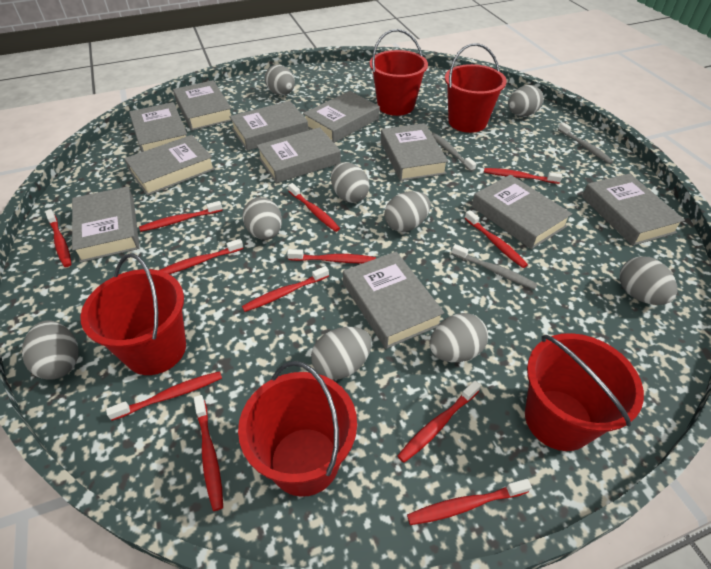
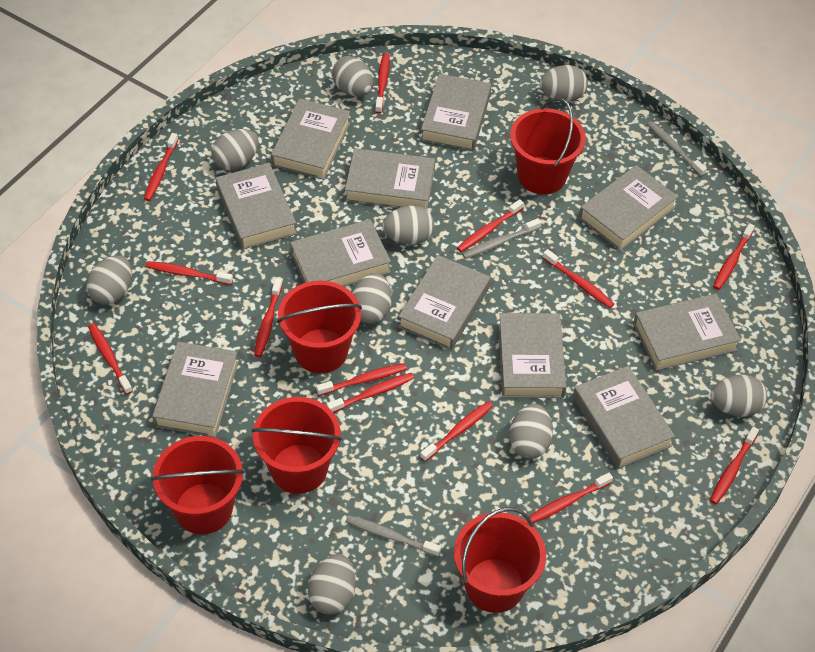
red toothbrush: [45,209,71,267] [106,371,222,421] [139,201,222,232] [159,239,244,274] [194,395,223,511] [242,266,329,312] [287,249,376,263] [288,183,340,232] [397,381,481,463] [407,479,532,525] [465,210,528,268] [484,168,562,184] = 12 -> [88,324,133,395] [144,133,179,201] [146,261,233,285] [254,278,282,357] [316,363,407,396] [327,373,414,413] [375,53,390,114] [420,401,493,462] [457,199,524,252] [526,473,613,523] [543,249,614,308] [710,426,759,504] [713,223,755,290] = 13

